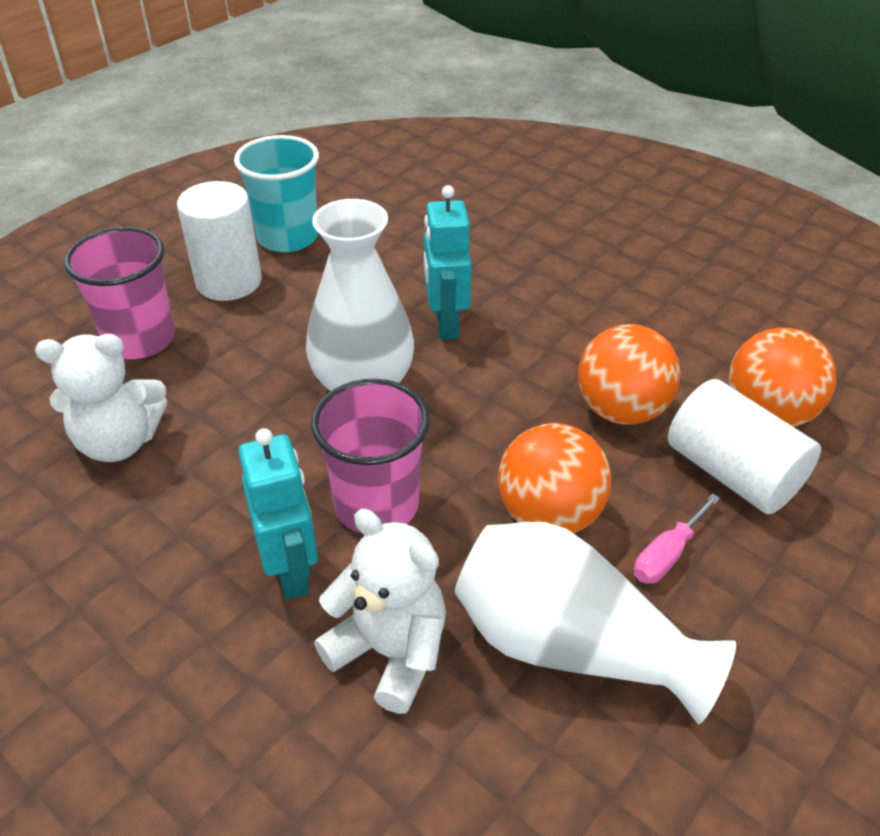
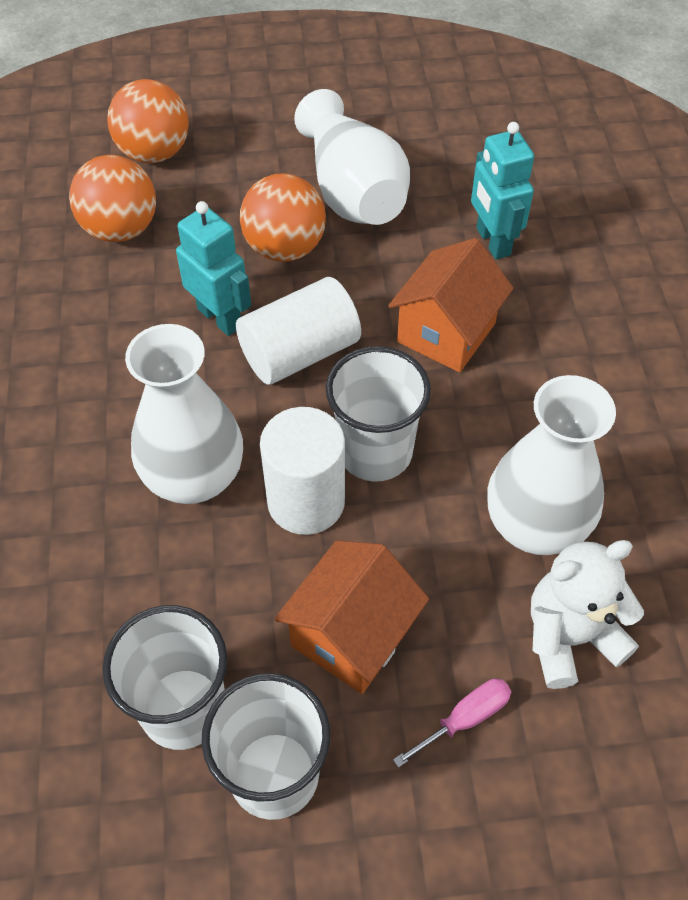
orange house: none = 0 -> [274,540,429,694] [388,238,514,372] = 2
pink cup: [64,227,175,359] [311,379,430,534] = 2 -> none = 0
turquoise cup: [234,135,319,252] = 1 -> none = 0
white cup: none = 0 -> [103,605,227,750] [202,673,331,820] [326,346,431,482] = 3
white teddy bear: [35,334,167,462] [314,509,446,714] = 2 -> [531,540,644,689] = 1
white vase: [306,199,414,391] [455,522,736,724] = 2 -> [125,324,243,504] [294,89,410,225] [487,375,616,555] = 3

